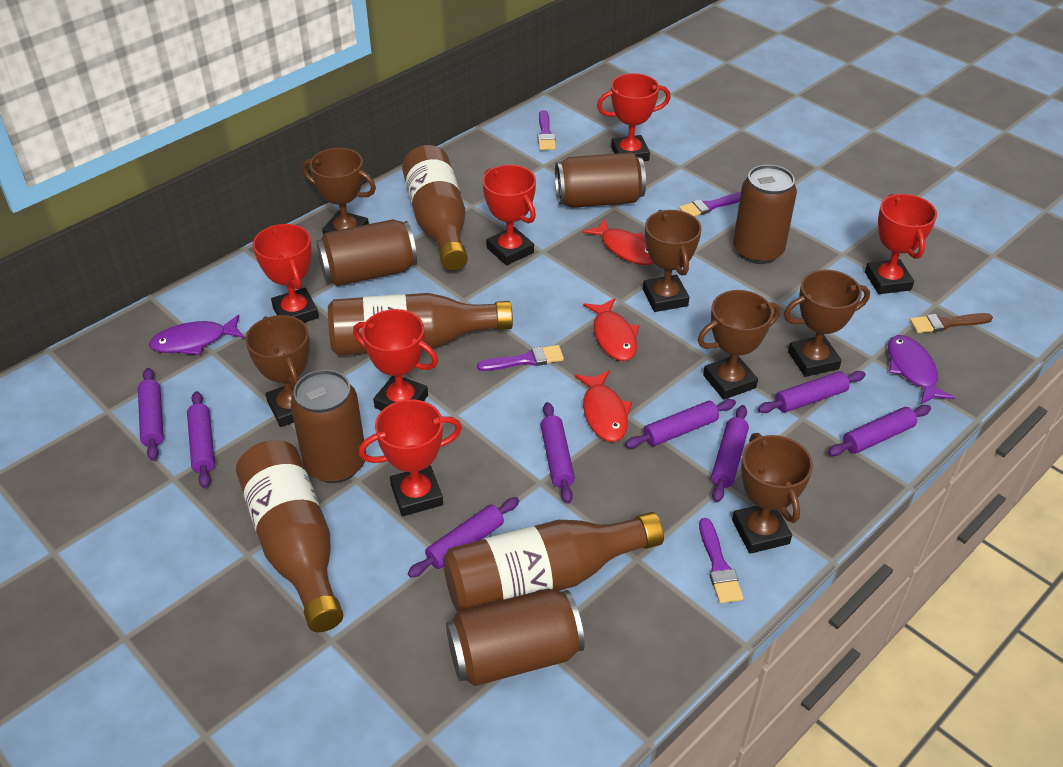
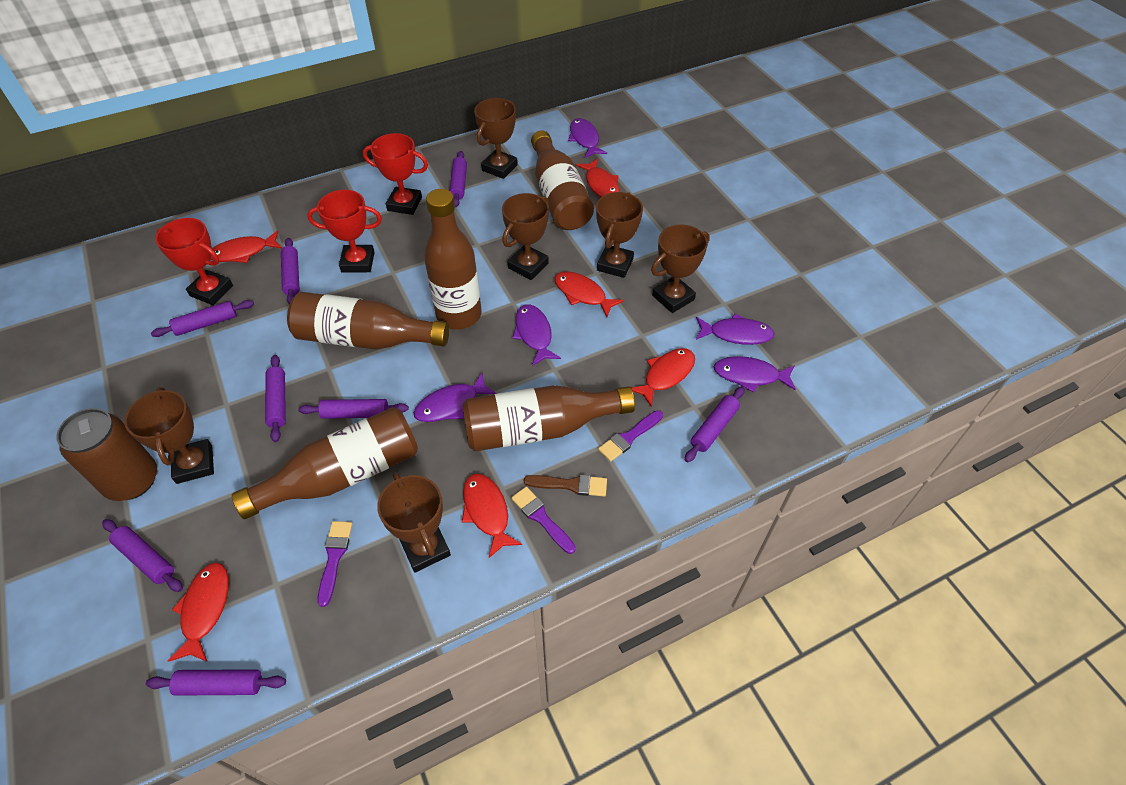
brown bottle: [236,440,343,632] [328,293,513,356] [402,145,468,271] [443,512,664,611] = 4 -> [232,407,418,519] [287,292,449,349] [424,189,482,329] [462,385,635,451] [531,130,594,230] = 5
brown can: [290,370,366,483] [316,219,417,286] [446,588,585,686] [555,152,646,208] [733,165,797,264] = 5 -> [56,408,157,501] = 1
purple brush: [477,345,564,371] [537,110,556,150] [679,192,741,216] [699,518,743,603] = 4 -> [317,521,352,607] [511,487,576,554] [598,410,663,462] = 3
purple fish: [149,315,245,355] [888,335,955,404] = 2 -> [413,373,497,422] [512,304,561,366] [568,118,607,158] [696,313,775,345] [714,356,796,393] = 5
red fish: [575,370,632,442] [583,218,653,265] [583,298,639,361] = 3 -> [168,562,229,662] [210,231,282,263] [462,474,522,558] [554,271,624,317] [576,159,620,197] [631,348,695,407] = 6
red trophy: [253,224,319,323] [353,309,438,411] [359,400,462,516] [482,165,536,265] [597,73,671,161] [865,194,937,294] = 6 -> [155,218,233,305] [307,190,382,273] [363,133,428,215] = 3

